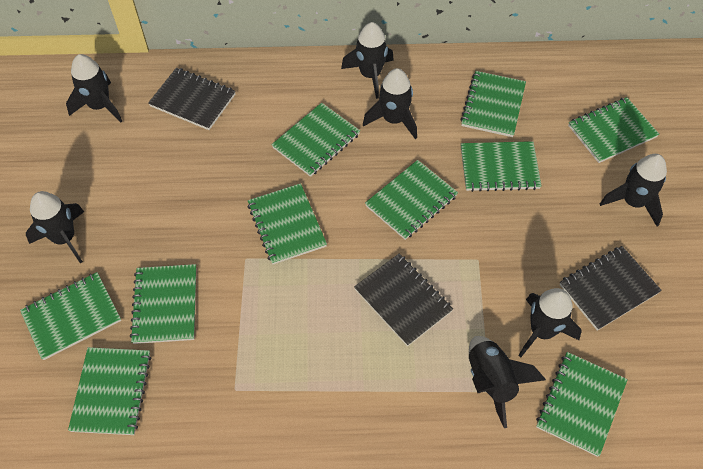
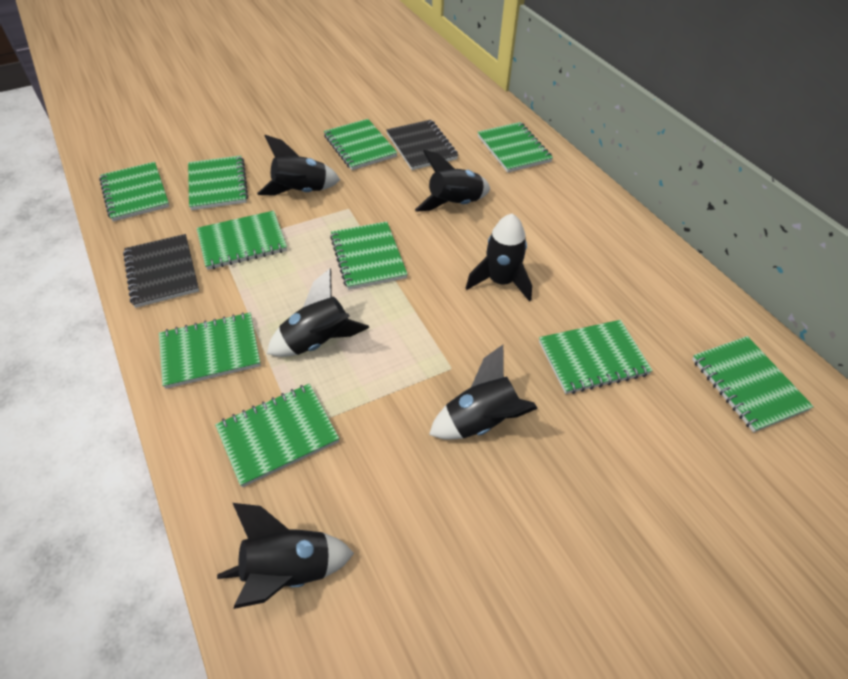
black notebook: [148,68,236,130] [354,254,453,346] [560,246,662,331] = 3 -> [123,234,199,308] [386,120,458,170] = 2
black rocket: [26,191,84,263] [66,54,122,123] [341,22,394,99] [363,68,417,139] [469,336,546,428] [519,288,582,358] [600,154,667,226] = 7 -> [217,503,354,609] [257,135,340,196] [267,269,369,357] [415,150,490,212] [429,345,538,440] [466,214,532,302] = 6

